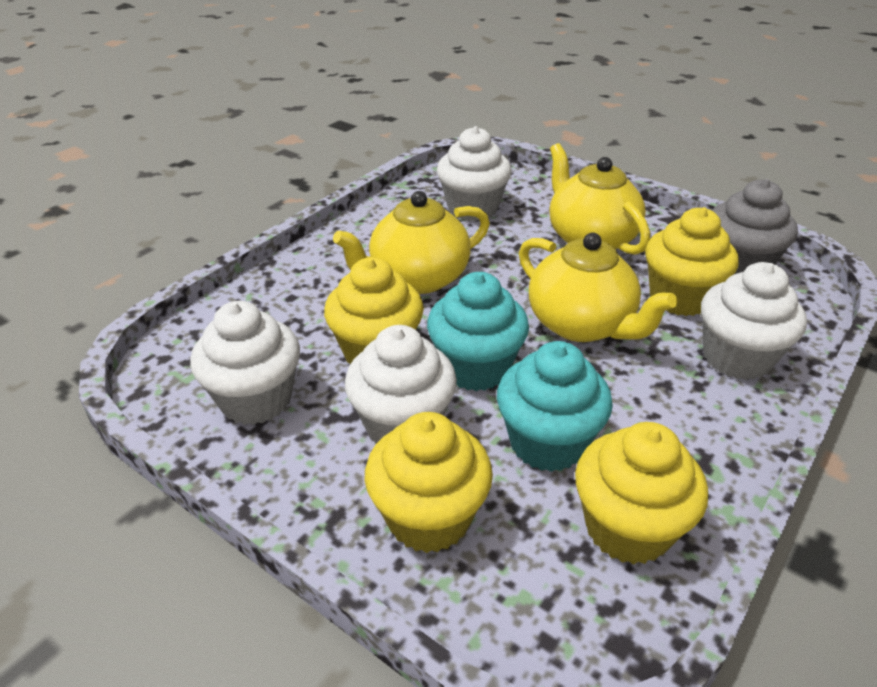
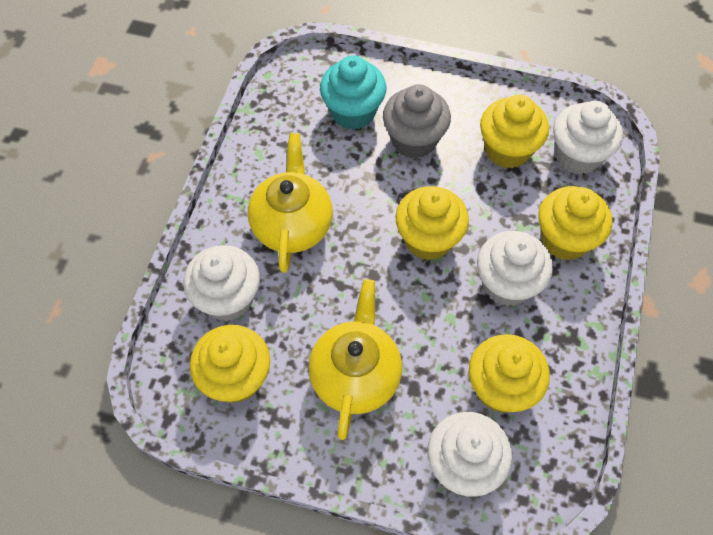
turquoise cupcake: [427,272,529,391] [497,341,613,472] = 2 -> [320,55,386,130] = 1
yellow cupcake: [324,257,424,364] [365,412,493,553] [575,422,708,564] [645,207,738,316] = 4 -> [190,325,270,403] [396,186,469,260] [469,334,550,413] [480,95,549,169] [539,186,612,260] = 5
yellow teapot: [333,191,490,294] [519,233,677,342] [550,143,650,255] = 3 -> [248,133,333,273] [308,279,402,440] = 2

